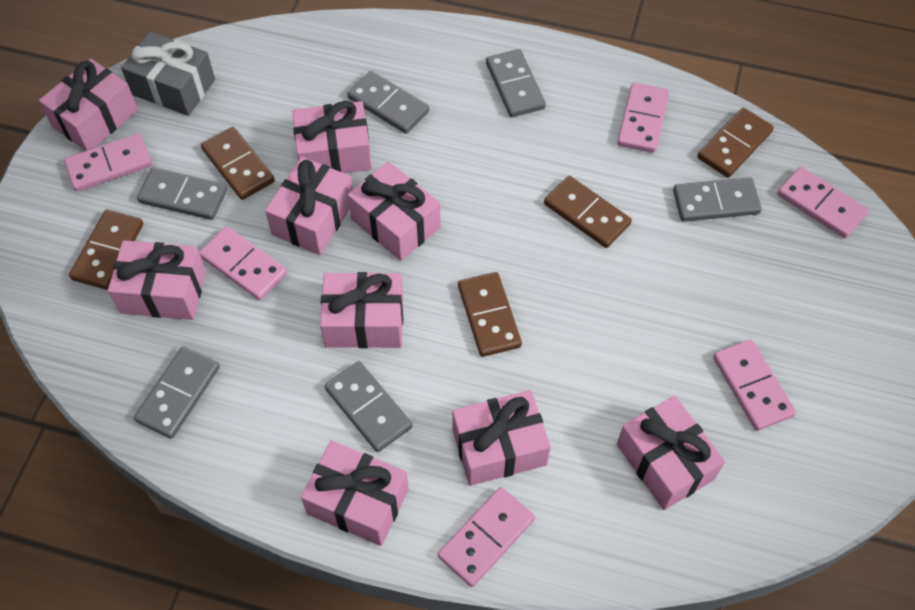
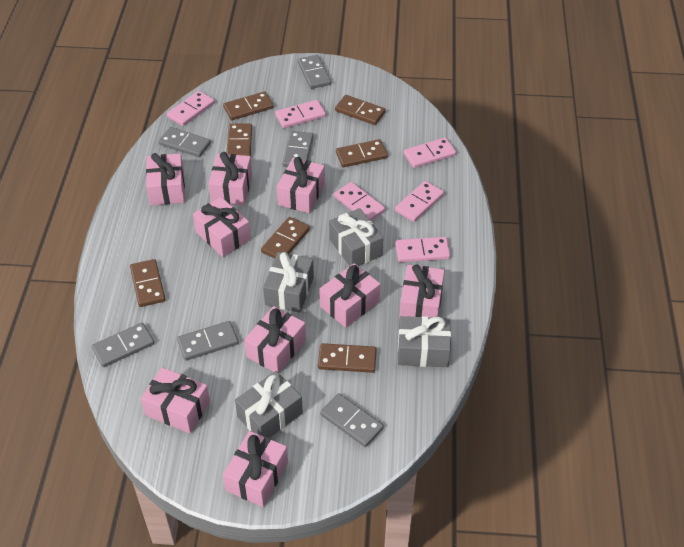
brown domino: [69,210,143,290] [201,127,275,200] [458,272,522,357] [544,176,632,248] [697,108,774,178] = 5 -> [130,259,166,307] [223,91,274,120] [226,123,252,157] [261,217,310,259] [318,343,377,373] [335,95,386,125] [336,139,388,167] = 7
grey gift: [121,31,215,116] = 1 -> [235,371,303,438] [263,252,314,313] [329,208,383,266] [398,316,451,367] = 4

